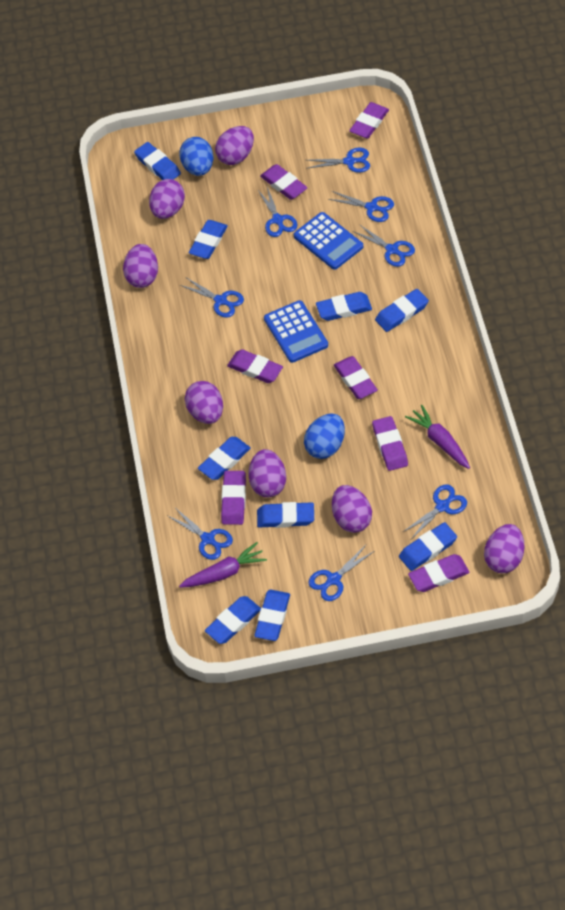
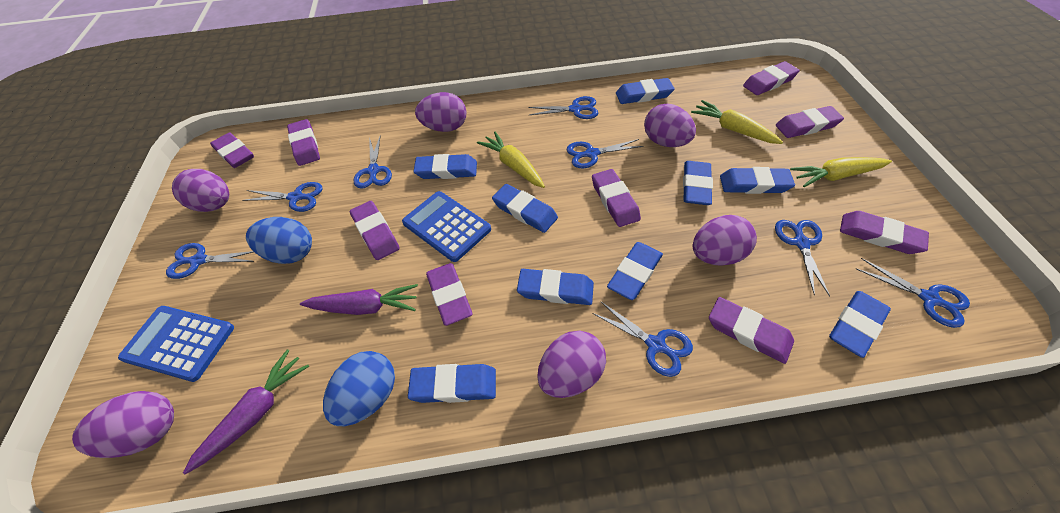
purple egg: [123,244,158,288] [149,179,185,219] [185,381,223,424] [215,126,254,165] [248,449,286,497] [332,485,372,533] [484,524,525,573] = 7 -> [72,391,174,458] [172,169,229,212] [415,92,467,132] [537,331,606,398] [644,104,696,147] [693,215,757,266] = 6
purple eraser: [221,471,246,525] [227,349,283,383] [260,164,308,200] [334,356,378,399] [349,102,389,139] [372,416,408,471] [408,554,469,592] = 7 -> [210,132,254,168] [287,119,320,166] [350,201,400,260] [426,263,473,326] [592,169,641,227] [709,297,794,364] [743,61,800,95] [776,106,844,138] [840,211,929,254] = 9
yellow carrot: none = 0 -> [477,132,545,188] [691,100,783,144] [790,157,892,187] = 3

